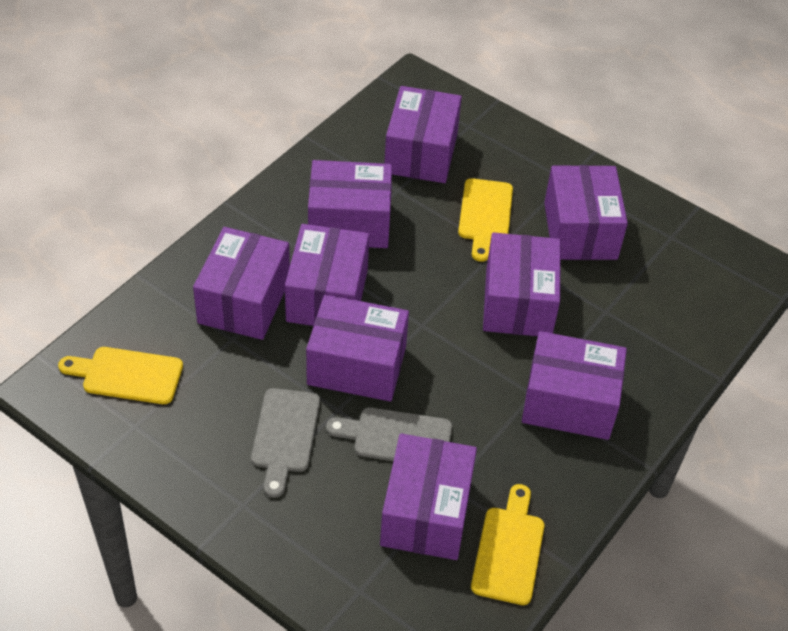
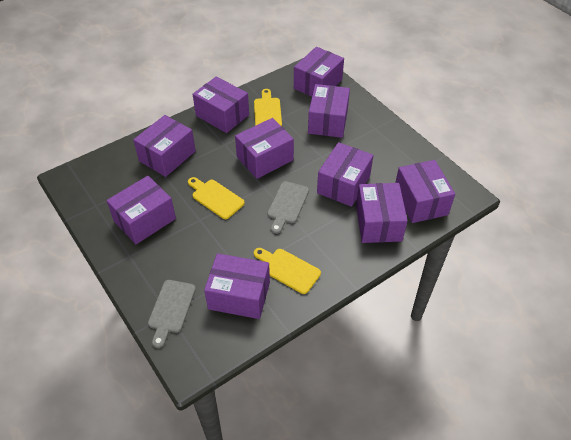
purple box: [193,227,290,340] [285,224,369,326] [306,294,409,401] [308,160,392,248] [380,433,477,560] [384,86,462,183] [483,232,561,336] [522,331,627,440] [544,165,628,260] = 9 -> [106,176,176,244] [133,115,196,177] [193,76,249,133] [204,253,270,319] [235,118,294,179] [294,47,344,97] [308,84,350,138] [317,142,373,207] [356,183,408,243] [395,160,455,223] = 10

